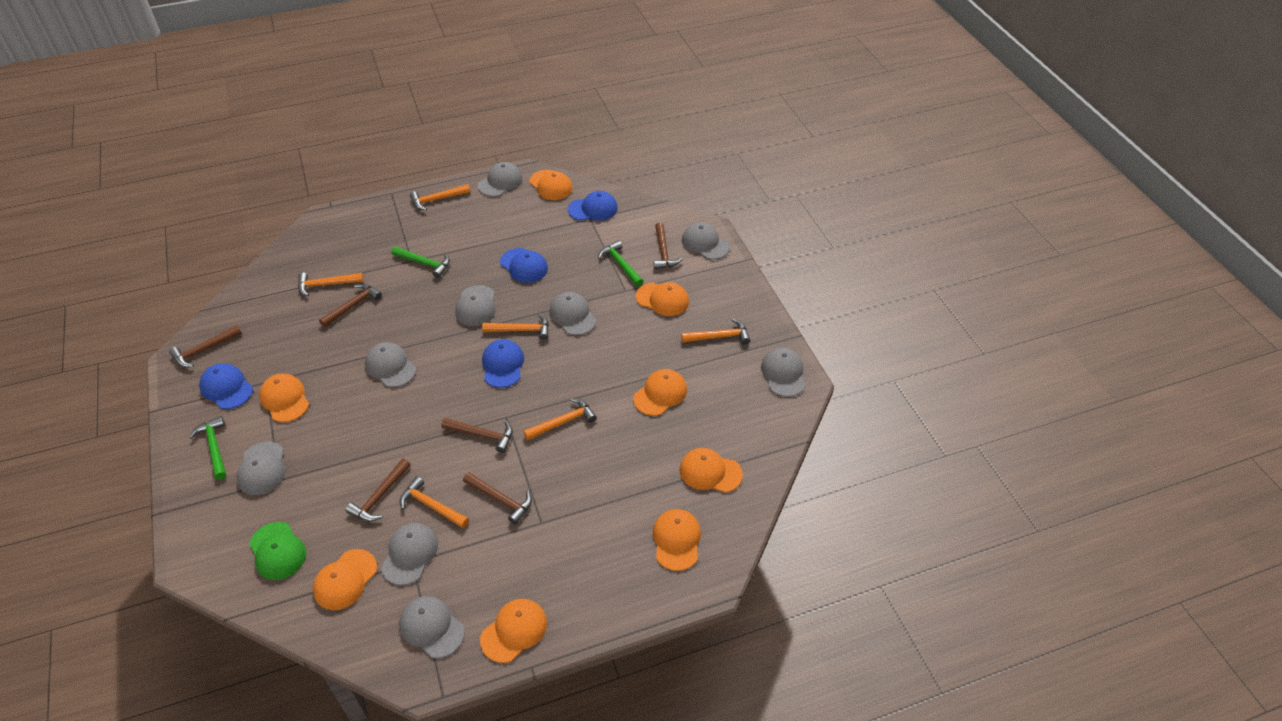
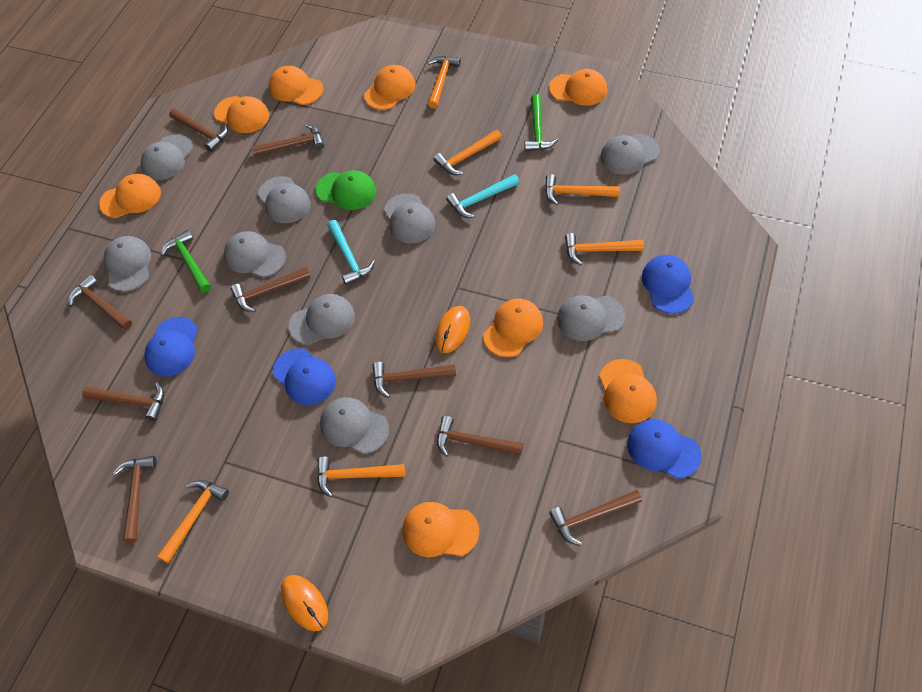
brown hammer: [169,325,241,368] [319,284,382,327] [345,458,411,521] [441,418,513,453] [463,472,532,525] [653,222,682,269] = 6 -> [69,274,132,330] [82,383,164,421] [113,456,157,543] [169,108,228,152] [231,267,310,312] [252,124,324,157] [372,362,456,398] [437,416,524,457] [549,490,642,546] = 9
green hammer: [189,416,226,480] [391,246,450,278] [598,241,644,287] = 3 -> [161,230,211,293] [524,94,558,151] = 2
orange mouse: none = 0 -> [281,575,328,631] [435,306,470,353] = 2
turquoise hammer: none = 0 -> [327,220,375,285] [446,174,520,218] = 2

